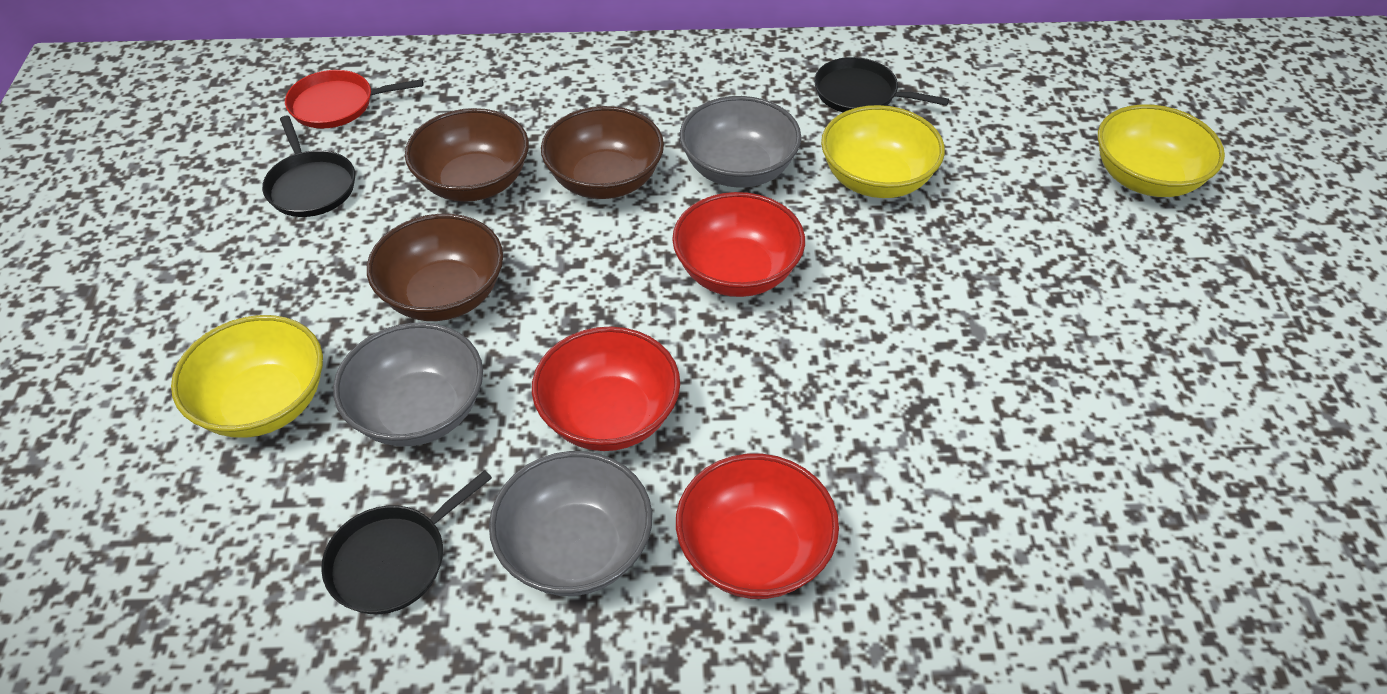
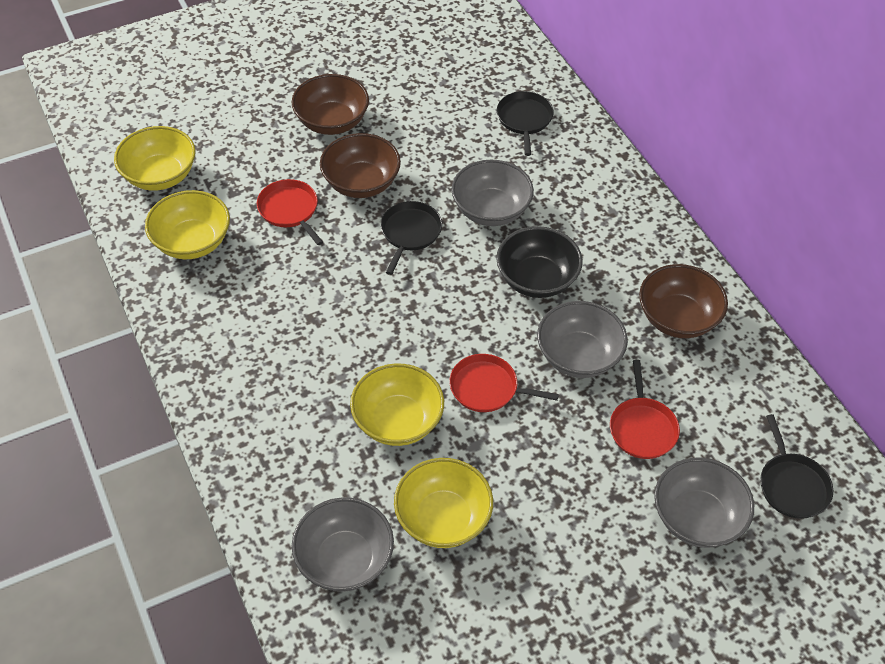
black bowl: none = 0 -> [496,226,583,298] = 1
grey bowl: [333,322,483,446] [489,451,652,596] [680,96,801,188] = 3 -> [292,497,394,592] [451,160,534,226] [537,301,628,378] [654,458,754,548] = 4
red bowl: [532,327,680,451] [672,192,805,297] [676,454,839,599] = 3 -> none = 0
red pan: [285,70,423,128] = 1 -> [257,179,323,245] [449,354,559,412] [610,360,680,459] = 3
yellow bowl: [171,315,323,438] [821,105,945,198] [1098,104,1225,197] = 3 -> [114,126,196,191] [145,190,230,259] [350,363,444,446] [394,458,493,548] = 4

